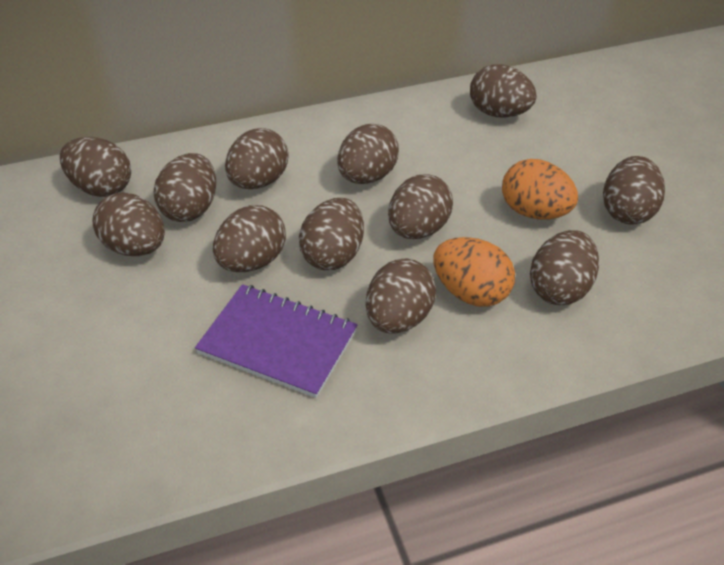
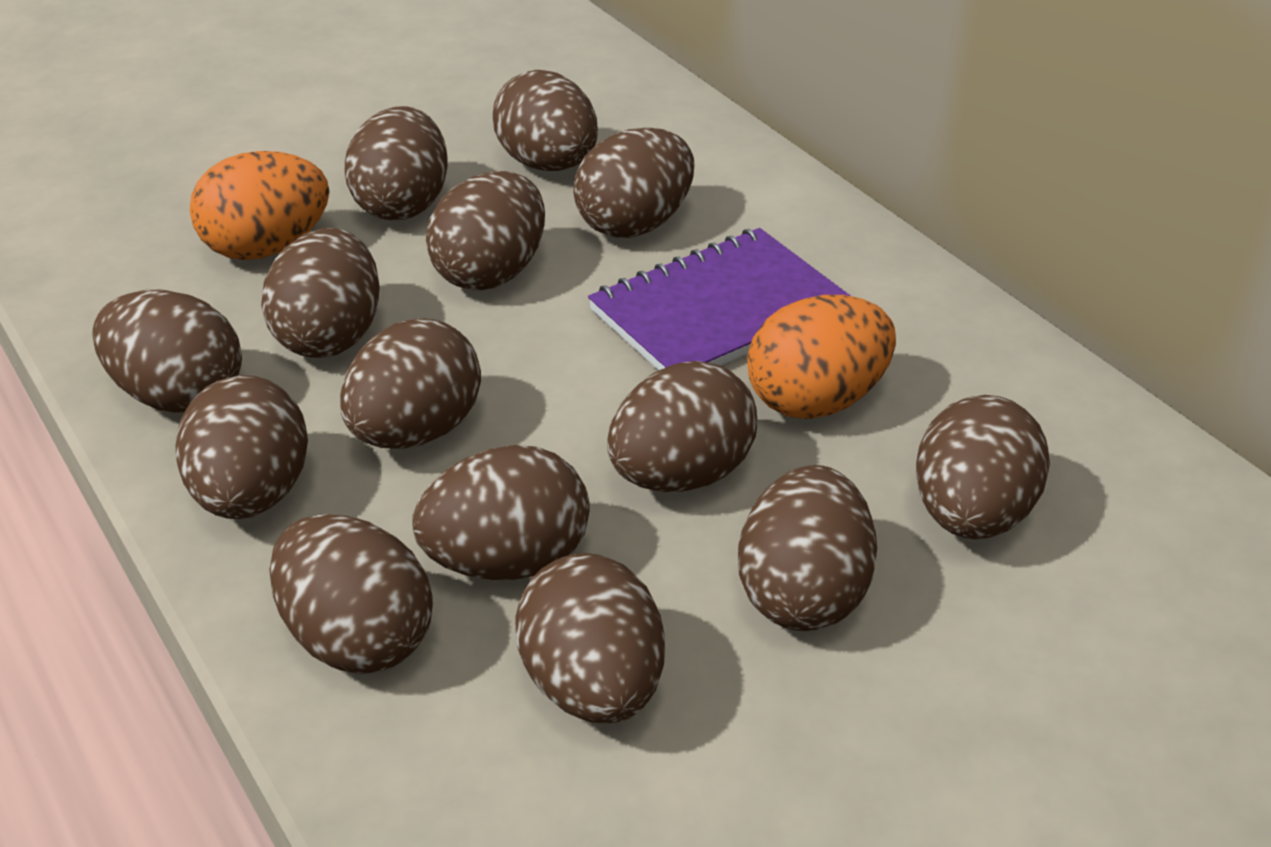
brown egg: [60,137,131,197] [92,192,165,256] [154,153,216,222] [213,205,286,272] [225,128,288,189] [299,198,364,270] [337,124,399,184] [366,259,436,334] [388,174,453,239] [470,64,536,118] [530,230,599,305] [603,156,665,225] = 12 -> [92,290,242,413] [176,375,308,519] [261,228,380,358] [269,514,433,674] [340,318,481,449] [345,106,448,221] [412,445,590,580] [426,171,545,291] [493,70,598,171] [515,553,665,723] [573,128,694,238] [607,361,757,492] [738,465,877,631] [916,395,1050,539] = 14

